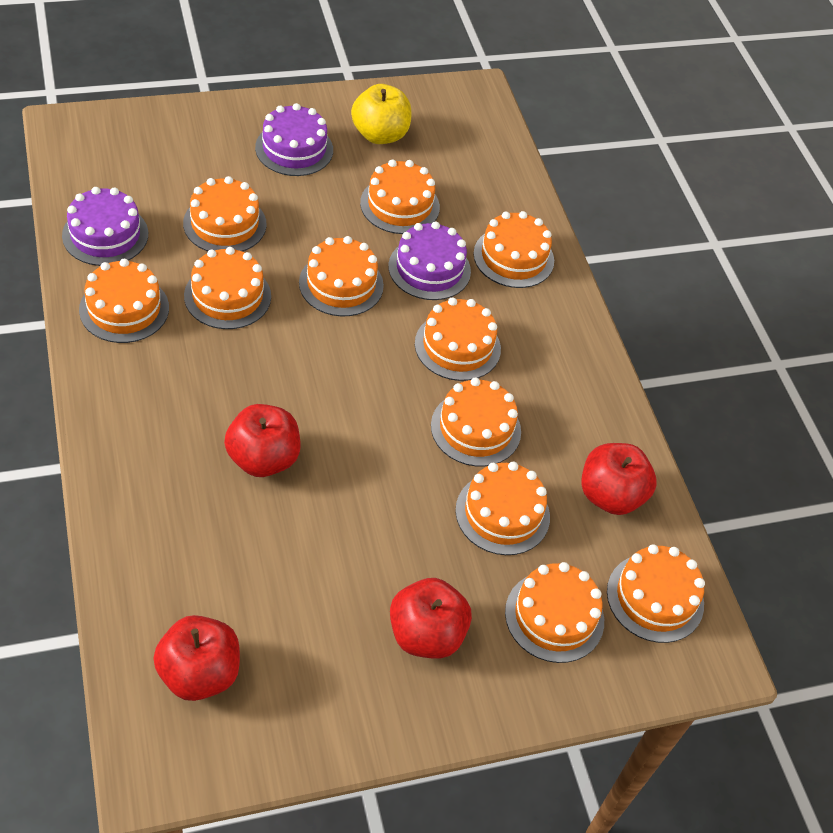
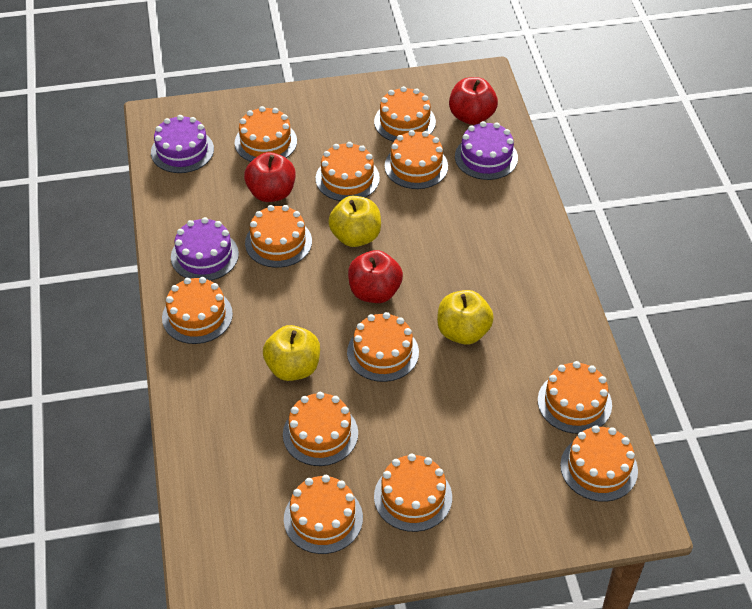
orange cake: [79,259,169,343] [183,176,267,252] [184,247,271,329] [299,236,384,317] [360,160,440,234] [415,297,501,381] [431,377,521,467] [455,462,550,555] [473,211,554,288] [505,562,604,663] [607,544,705,643] = 11 -> [162,277,233,344] [235,106,297,162] [245,205,312,268] [283,392,358,466] [284,475,363,554] [316,142,380,201] [347,312,419,382] [374,86,436,142] [374,453,452,532] [385,130,448,189] [538,361,612,434] [560,425,638,502] = 12
red apple: [153,615,240,701] [224,404,301,477] [390,578,472,659] [581,443,657,515] = 4 -> [244,152,296,202] [348,250,403,303] [449,77,498,125] = 3
yellow apple: [351,84,411,144] = 1 -> [263,325,320,381] [328,196,381,247] [437,290,494,345] = 3

